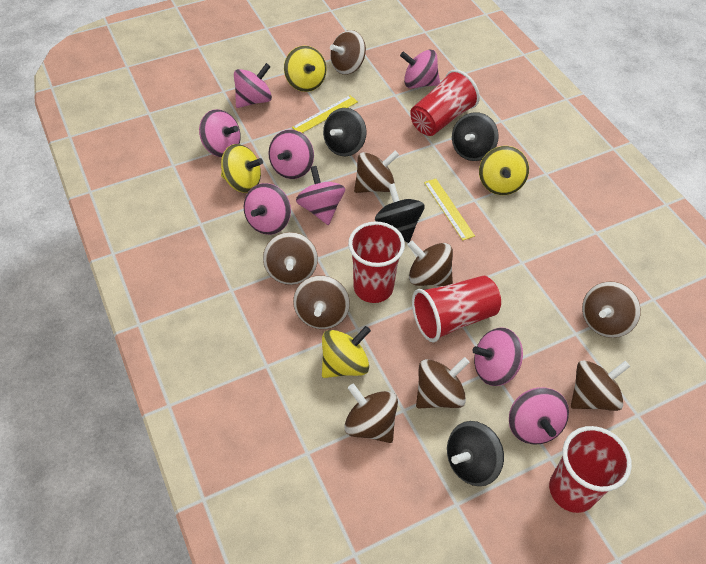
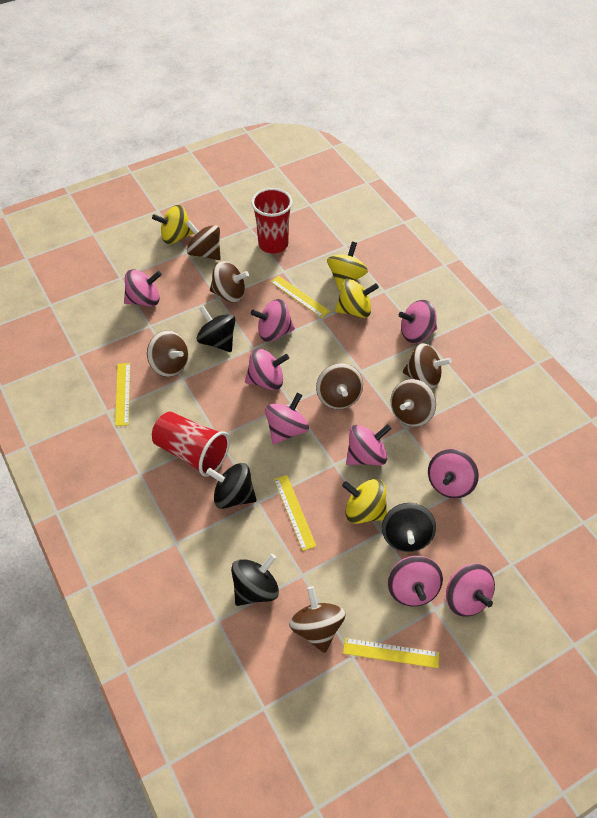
brown spinning top: [263,232,318,285] [293,275,350,329] [330,30,366,75] [344,384,398,443] [354,151,399,193] [408,241,453,286] [416,357,470,408] [571,360,630,411] [582,281,641,338] = 9 -> [147,330,189,377] [186,220,221,260] [210,261,249,303] [289,586,346,653] [316,363,363,409] [391,379,436,427] [403,343,452,389] = 7
pink spinning top: [199,109,241,157] [234,63,272,108] [244,183,291,235] [268,129,314,179] [296,166,345,225] [400,50,440,89] [472,328,523,386] [509,387,569,444] = 8 -> [124,269,162,306] [245,348,289,390] [251,299,295,342] [265,393,309,445] [346,424,392,465] [388,556,443,607] [399,300,437,343] [428,449,479,499] [446,564,495,617] = 9
red cup: [348,221,405,303] [410,69,480,136] [412,276,501,342] [549,426,632,513] = 4 -> [152,412,230,477] [251,188,293,253] = 2
yellow ruler: [292,95,358,133] [424,179,475,241] = 2 -> [115,363,130,426] [271,276,330,318] [274,475,316,551] [343,638,439,668] = 4

